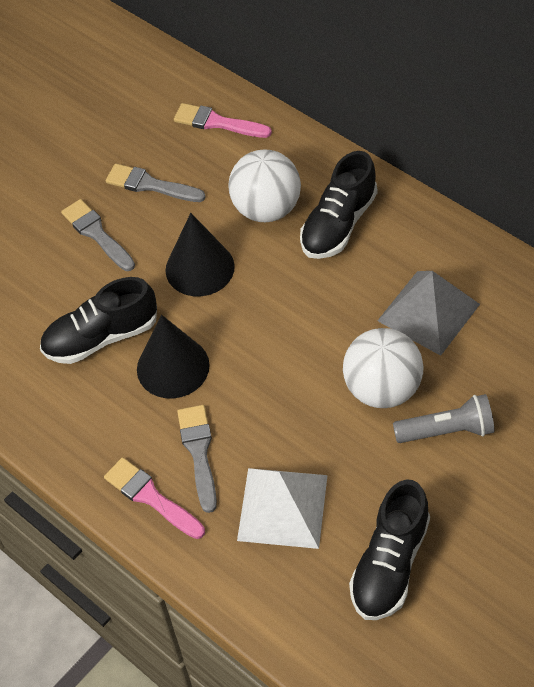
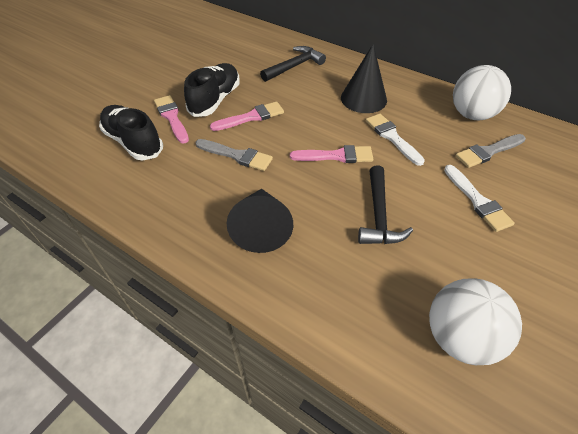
black hammer: none = 0 -> [260,46,326,82] [358,165,413,244] = 2
black shoe: [40,277,157,364] [300,151,377,259] [349,479,430,620] = 3 -> [99,105,163,160] [184,63,240,117] = 2
grey brush: [61,199,135,271] [106,164,206,202] [177,405,217,513] = 3 -> [195,139,273,171] [456,134,526,168] = 2
grey flashlight: [393,394,494,443] = 1 -> none = 0
grey pyramid: [377,271,480,356] = 1 -> none = 0
pink brush: [104,457,205,539] [174,103,272,138] = 2 -> [154,95,189,144] [210,102,284,131] [290,145,373,163] = 3
white brush: none = 0 -> [366,114,425,166] [444,165,515,232] = 2
white pyramid: [237,468,328,549] = 1 -> none = 0

